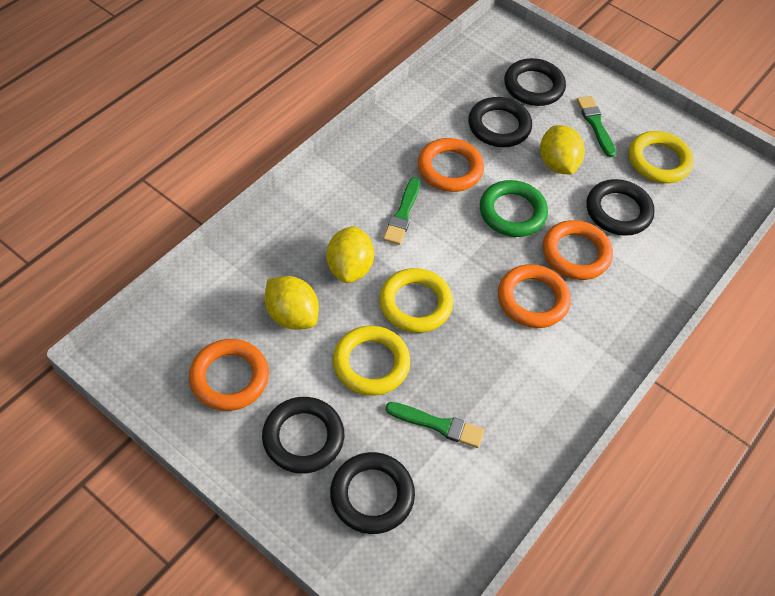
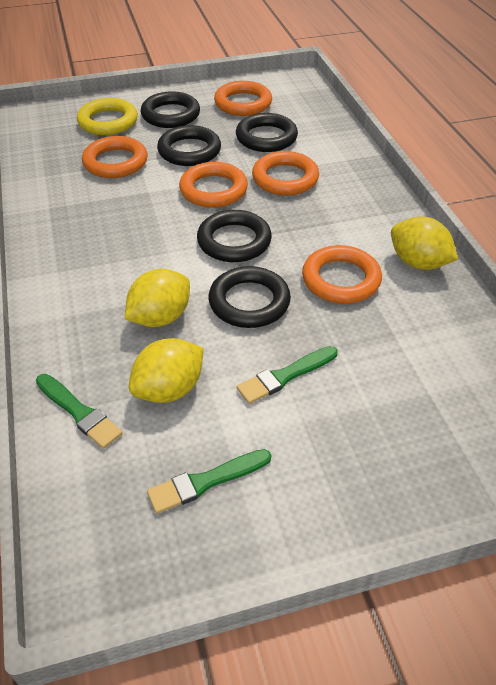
green ring: [480,180,548,237] = 1 -> none = 0
orange ring: [189,339,269,411] [418,138,484,192] [498,264,571,328] [543,220,613,280] = 4 -> [82,136,148,178] [179,162,248,208] [214,81,272,116] [252,151,319,195] [302,245,382,304] = 5
yellow ring: [333,326,410,396] [379,268,453,333] [629,131,694,183] = 3 -> [77,98,138,135] = 1

